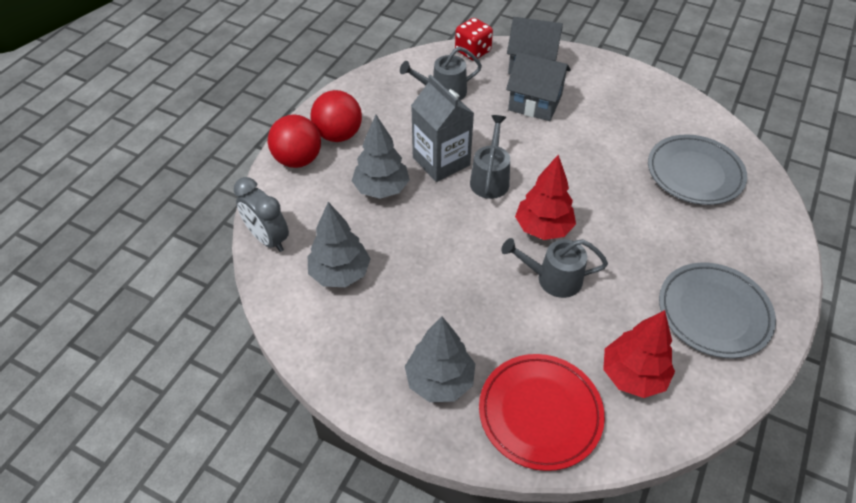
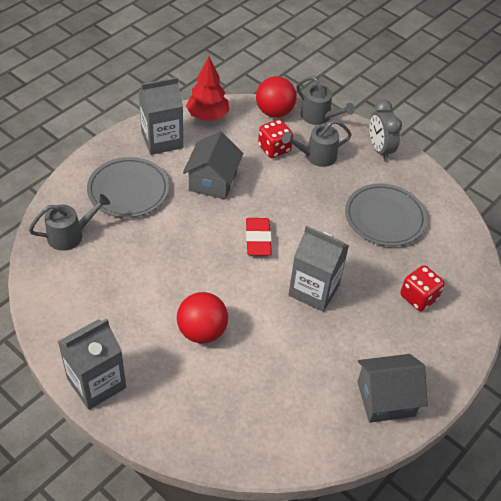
grey carton: [411,75,474,182] = 1 -> [58,319,126,410] [139,77,183,155] [288,226,349,312] = 3
grey tree: [308,202,371,287] [352,115,410,199] [405,316,475,402] = 3 -> none = 0
red dice: [455,18,493,61] = 1 -> [258,119,293,158] [400,265,445,311] = 2
red eraser: none = 0 -> [246,218,272,255] = 1
red plate: [479,354,605,471] = 1 -> none = 0
red tree: [515,155,576,240] [603,310,675,398] = 2 -> [186,56,229,121] = 1

